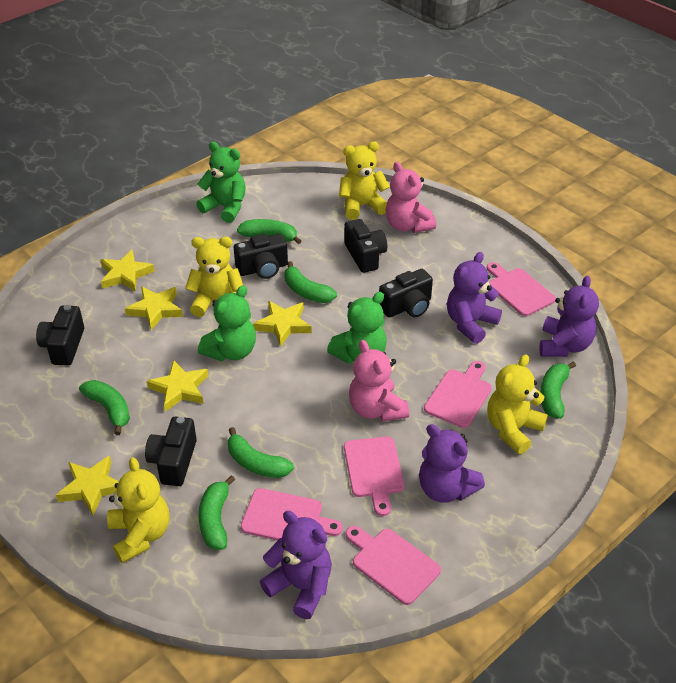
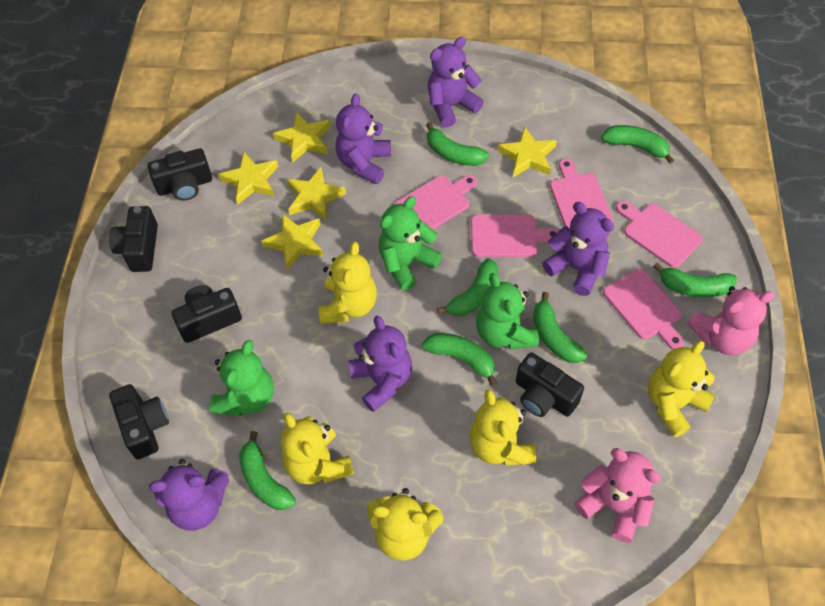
green banana: [79,380,130,435] [198,475,235,550] [228,427,294,478] [237,219,301,244] [284,261,337,303] [540,361,576,419] = 6 -> [239,431,296,510] [422,333,497,386] [426,122,489,166] [437,258,498,316] [533,292,587,363] [601,125,674,164] [653,263,737,298] = 7
purple teddy bear: [260,511,332,619] [419,424,485,503] [447,252,502,344] [539,276,599,357] = 4 -> [149,459,229,530] [336,93,391,184] [348,316,412,412] [428,37,484,127] [542,202,614,296] = 5
yellow teddy bear: [107,457,170,563] [185,237,243,317] [339,141,390,220] [487,355,548,454] = 4 -> [281,413,354,485] [319,242,377,324] [367,488,444,561] [470,389,536,466] [648,341,715,437] = 5

